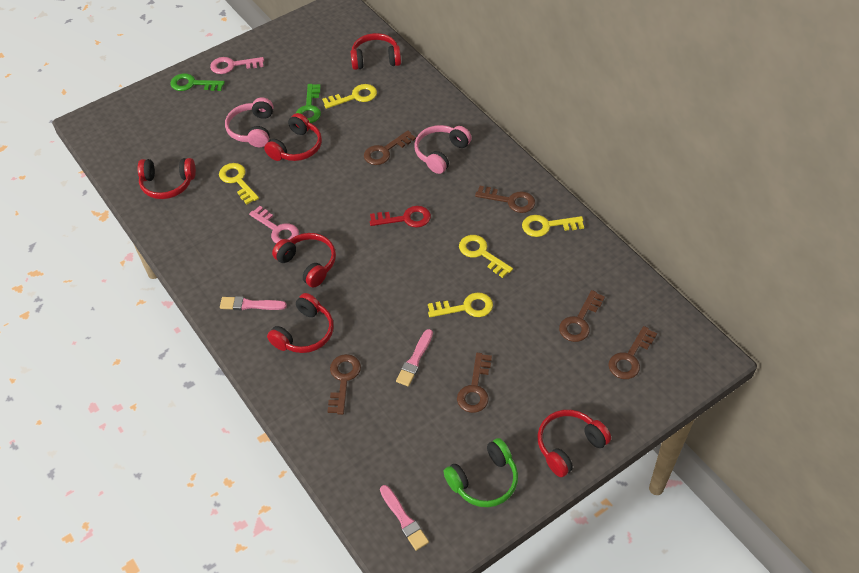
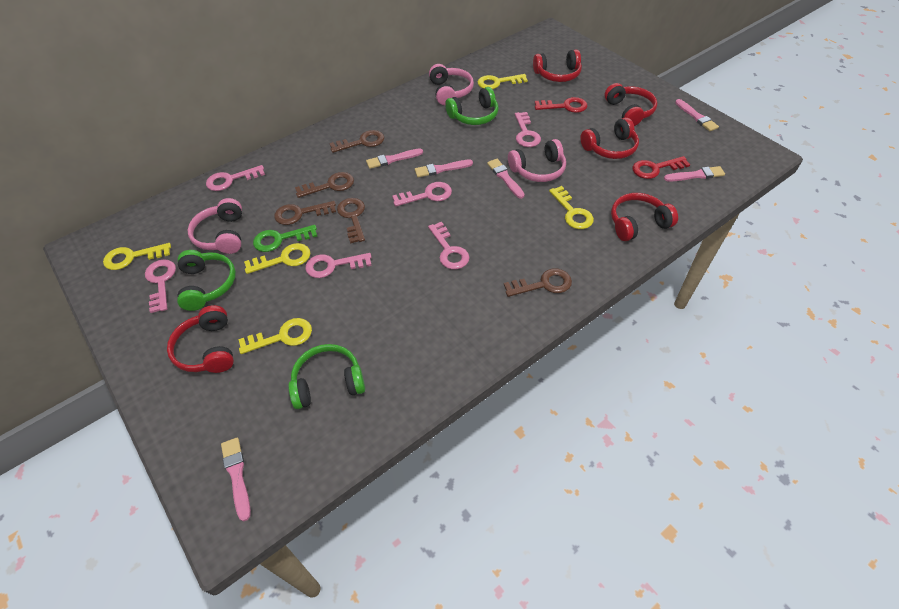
brown key: [327,354,361,415] [364,130,416,165] [457,353,492,413] [475,186,535,213] [559,290,605,342] [608,326,657,379] = 6 -> [274,201,336,225] [295,172,354,198] [329,130,384,153] [337,198,365,243] [504,268,572,297] = 5
green headphones: [443,438,518,507] = 1 -> [177,250,236,311] [288,344,365,409] [445,87,499,125] = 3
green key: [170,73,225,91] [296,84,321,123] = 2 -> [253,225,317,252] = 1
pink brush: [220,296,287,310] [380,485,429,551] [396,329,433,386] = 3 -> [221,438,251,521] [366,148,423,169] [415,160,473,177] [487,159,525,199] [664,166,725,182] [675,99,719,131] = 6
pink headphones: [225,97,273,147] [414,125,472,174] = 2 -> [188,198,242,254] [429,64,474,105] [508,139,566,182] = 3
pink key: [210,57,264,74] [249,206,299,244] = 2 -> [145,259,176,313] [206,165,265,191] [305,253,372,278] [392,182,452,207] [428,222,470,269] [515,112,541,147] = 6
red headphones: [138,158,196,199] [264,113,322,161] [267,293,334,353] [272,233,336,288] [351,33,401,70] [537,410,611,477] = 6 -> [167,305,234,373] [533,49,582,82] [580,117,639,159] [605,83,657,126] [611,193,678,241] = 5
red key: [370,206,431,228] = 1 -> [535,97,587,113] [633,156,690,179] = 2

